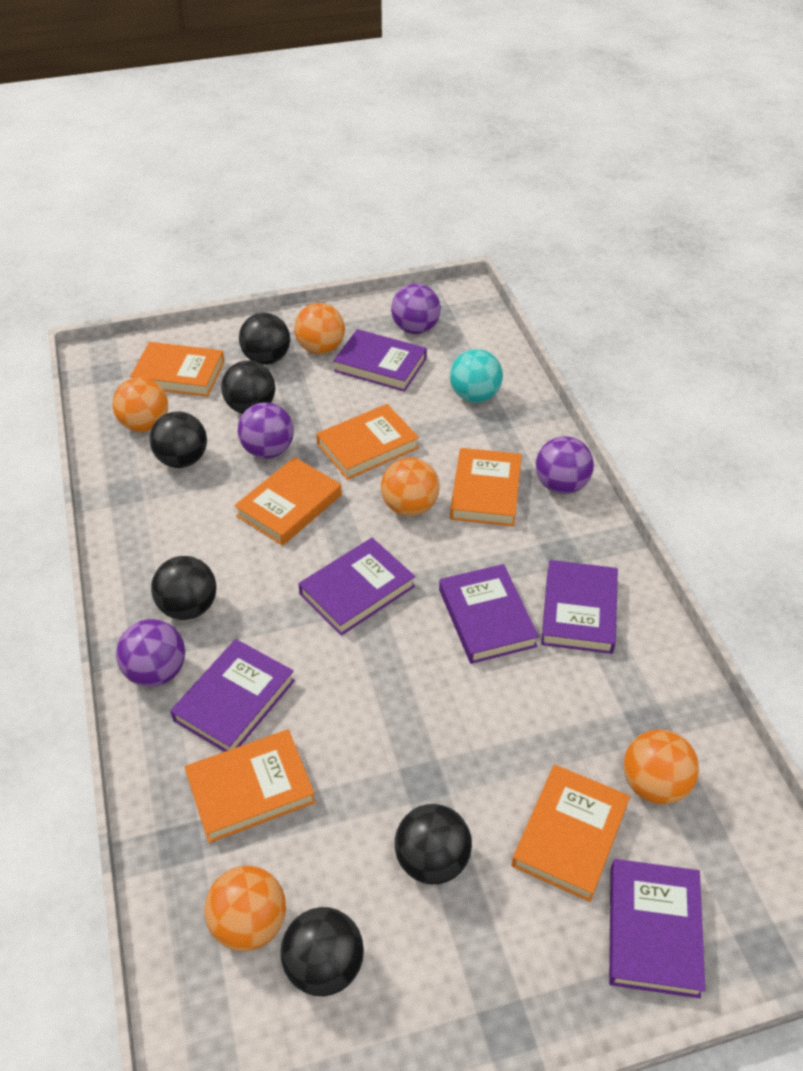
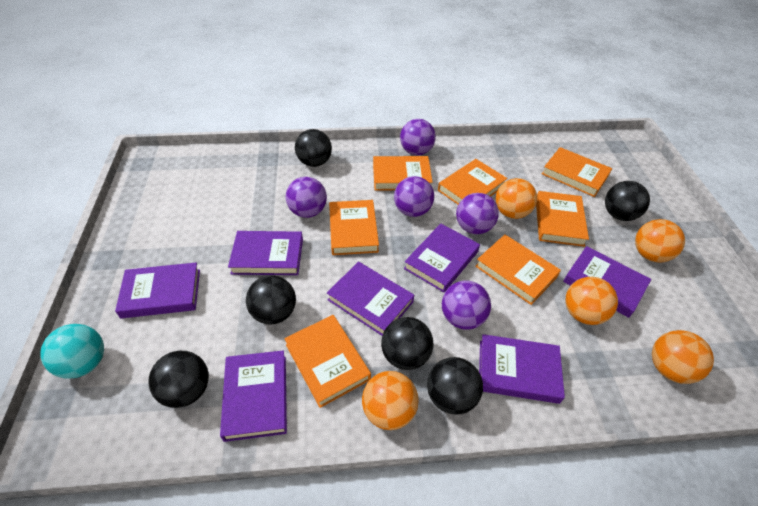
orange book: [130,342,225,397] [185,730,316,843] [234,457,342,546] [316,404,419,480] [450,448,522,526] [512,765,630,902] = 6 -> [284,315,371,408] [329,200,379,255] [373,156,433,191] [438,159,508,205] [475,234,561,305] [536,191,589,247] [542,147,612,197] = 7
purple ball: [116,619,185,687] [238,402,294,459] [391,284,441,334] [536,436,594,494] = 4 -> [286,177,327,218] [394,176,434,217] [400,119,436,155] [442,281,491,330] [456,193,499,234] = 5
purple book: [170,639,295,752] [298,538,415,636] [333,329,427,392] [439,564,539,664] [541,560,618,654] [609,859,705,998] = 6 -> [115,262,200,319] [220,350,287,442] [228,231,303,275] [327,262,414,336] [404,223,480,292] [479,334,565,404] [563,246,651,318] = 7

